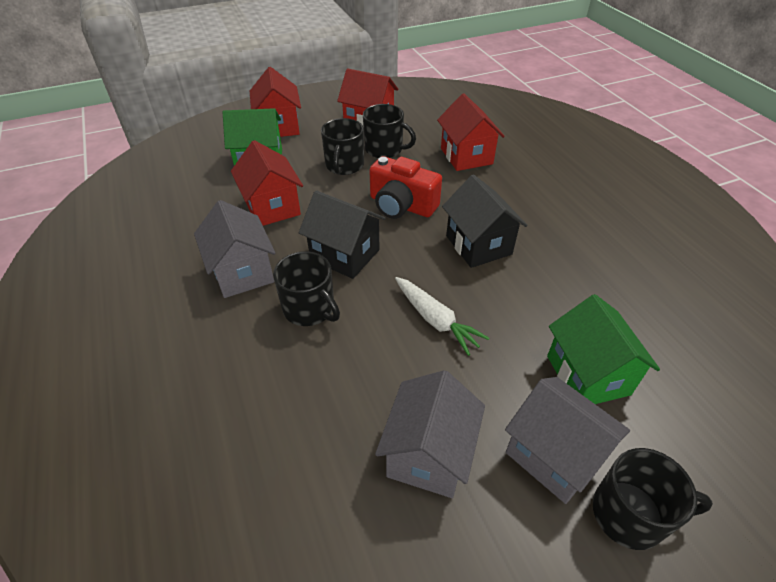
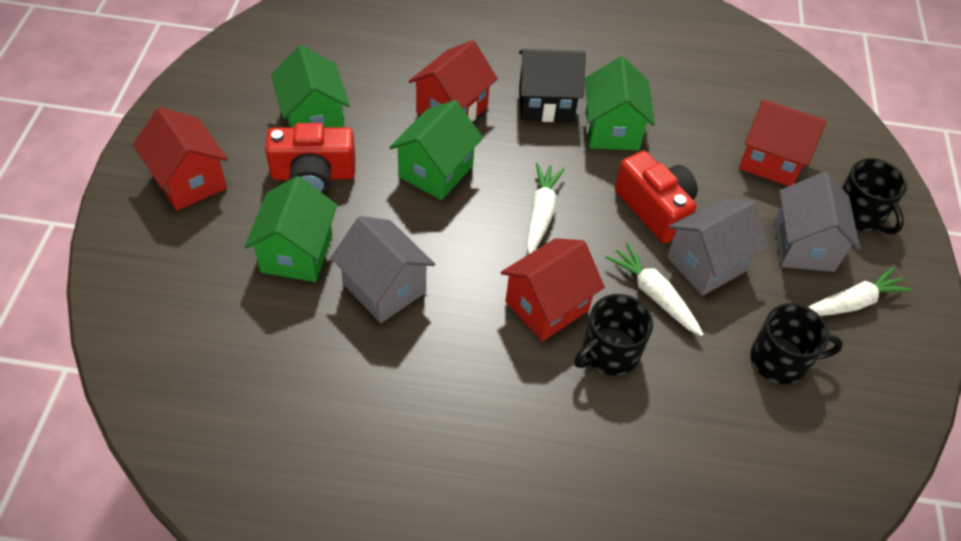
black house: [299,190,386,279] [442,174,527,268] = 2 -> [519,49,586,122] = 1
black mug: [273,251,340,326] [321,118,364,175] [363,104,416,158] [593,448,713,550] = 4 -> [574,294,653,376] [750,303,843,384] [842,158,907,234] = 3
green house: [222,108,282,166] [547,294,660,404] = 2 -> [245,176,337,282] [271,45,350,128] [389,100,483,200] [585,56,655,150] = 4
red camera: [369,156,442,219] = 1 -> [265,123,356,194] [615,151,698,243] = 2
white carrot: [395,277,490,356] = 1 -> [526,163,565,254] [605,243,704,336] [808,267,913,316] = 3

